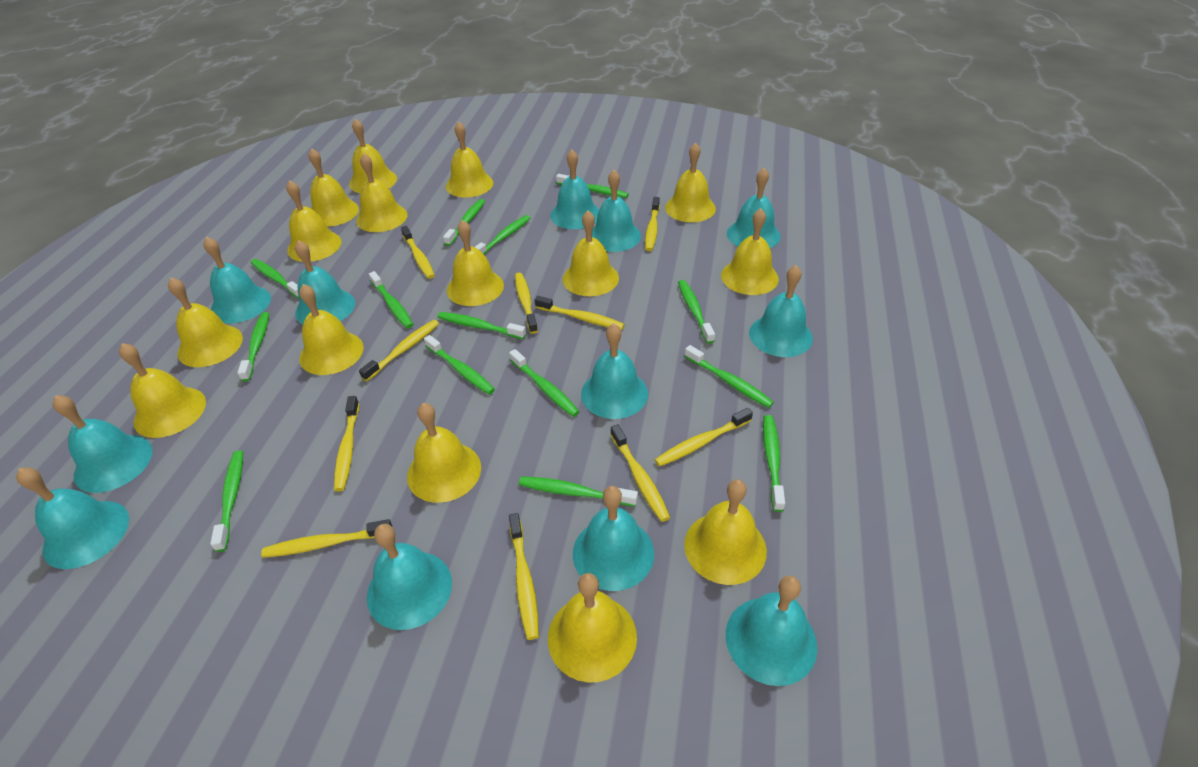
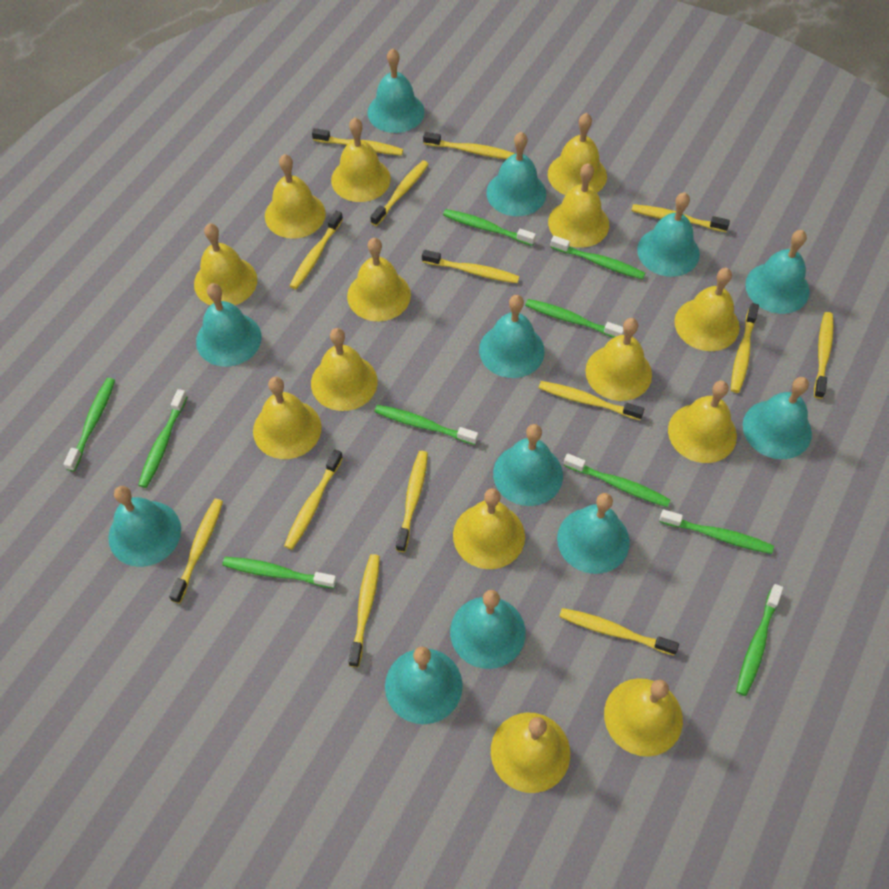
green toothbrush: [210,450,243,552] [237,312,269,382] [251,259,299,298] [369,271,414,329] [424,335,495,395] [437,312,526,339] [443,199,485,246] [475,215,530,255] [509,349,580,417] [519,476,638,506] [556,174,629,198] [678,280,715,344] [685,345,774,408] [763,415,785,512] = 14 -> [64,378,115,472] [138,389,187,488] [222,557,337,589] [374,405,478,445] [443,209,536,246] [525,299,624,338] [550,236,645,280] [563,454,671,507] [659,509,774,554] [736,584,783,696] = 10
yellow bell: [119,343,206,438] [168,277,243,367] [286,180,342,262] [299,284,364,375] [308,148,359,227] [349,119,397,193] [356,153,407,232] [407,403,481,503] [446,121,494,197] [447,220,504,306] [548,573,637,683] [563,211,619,297] [665,142,716,222] [684,480,767,585] [721,208,779,295] = 15 -> [194,224,257,305] [253,377,322,459] [265,154,326,239] [311,328,378,411] [331,118,391,202] [347,238,411,322] [453,488,525,569] [491,712,570,793] [548,113,607,195] [548,163,609,248] [585,318,652,401] [604,678,683,757] [668,381,737,463] [674,268,740,351] = 14
yellow toothbrush: [261,519,392,558] [334,396,359,492] [359,320,439,381] [401,226,435,279] [509,513,539,640] [515,273,538,334] [535,296,625,330] [610,424,670,522] [645,197,660,251] [655,408,753,467] = 10 -> [169,499,223,603] [284,449,343,550] [290,211,343,289] [312,128,403,156] [348,554,380,667] [370,160,429,226] [396,451,428,552] [422,250,519,283] [423,132,515,159] [539,381,644,420] [559,608,679,655] [631,204,730,232] [731,303,759,393] [814,312,833,399] = 14

